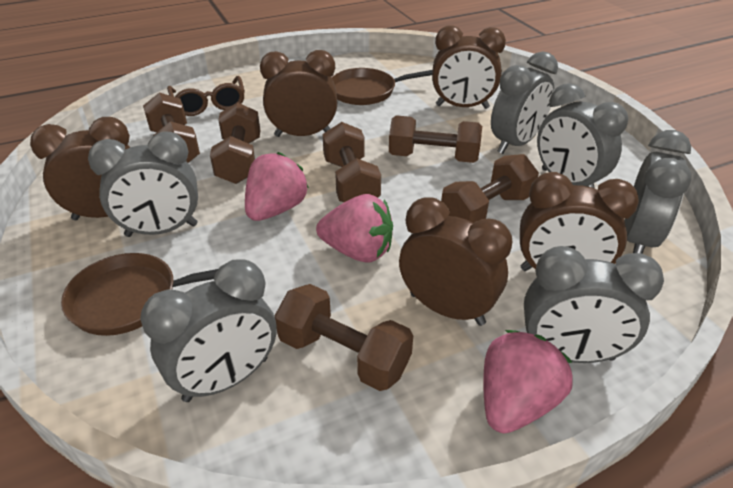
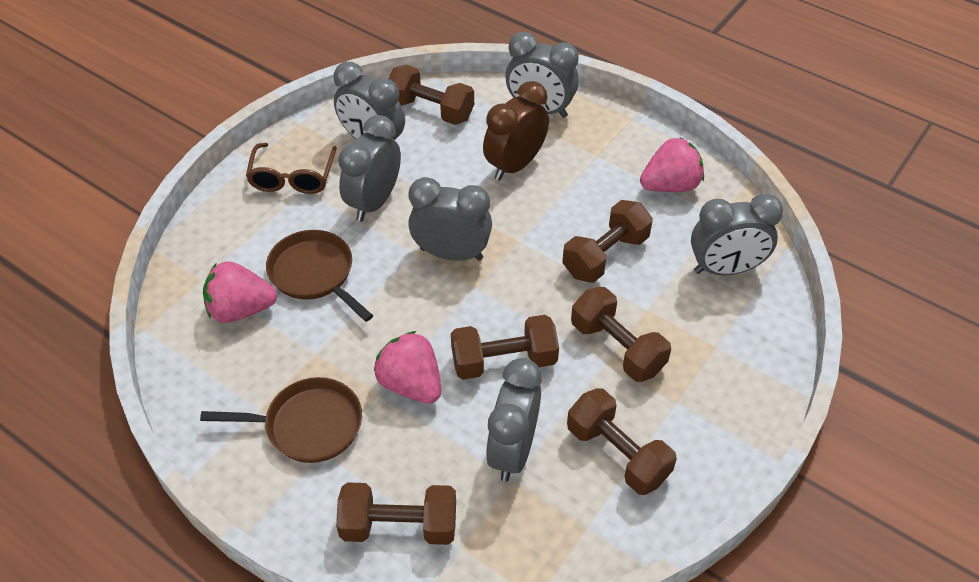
brown clock: [30,117,130,220] [260,50,337,137] [399,197,512,326] [432,25,506,109] [520,172,639,271] = 5 -> [483,81,549,181] = 1

